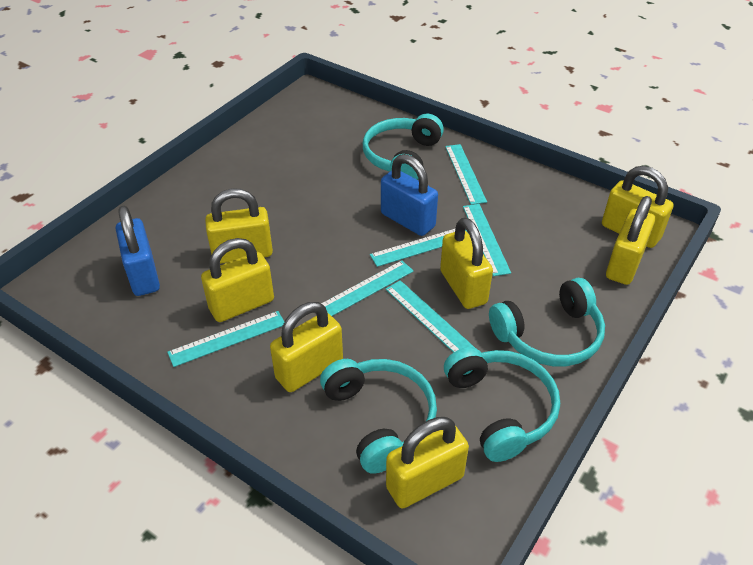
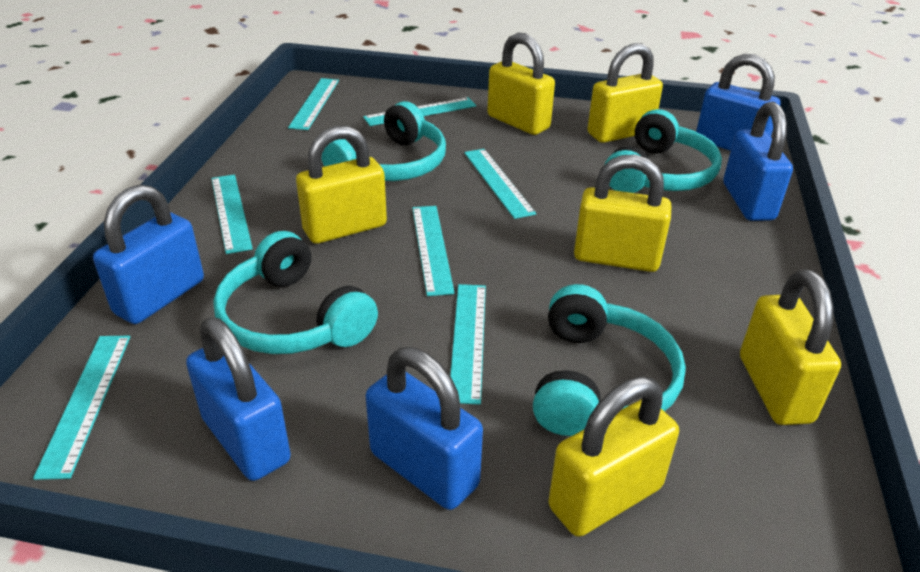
blue padlock: [116,206,160,296] [381,154,438,236] = 2 -> [93,184,204,324] [186,317,291,481] [366,347,483,510] [696,54,780,151] [723,102,793,221] = 5
turquoise ruler: [167,311,284,367] [321,260,414,316] [370,229,467,267] [385,280,475,353] [445,144,487,205] [463,204,511,276] = 6 -> [33,336,130,480] [211,174,253,254] [288,78,339,130] [363,97,476,126] [412,206,455,296] [450,284,486,405] [464,149,536,219] = 7
yellow padlock: [201,238,274,322] [205,188,273,264] [270,302,343,392] [386,417,469,509] [440,218,493,309] [602,166,674,248] [606,196,655,285] = 7 -> [296,126,387,244] [487,33,555,135] [548,377,679,537] [574,154,671,272] [587,43,663,143] [740,269,841,425] = 6

